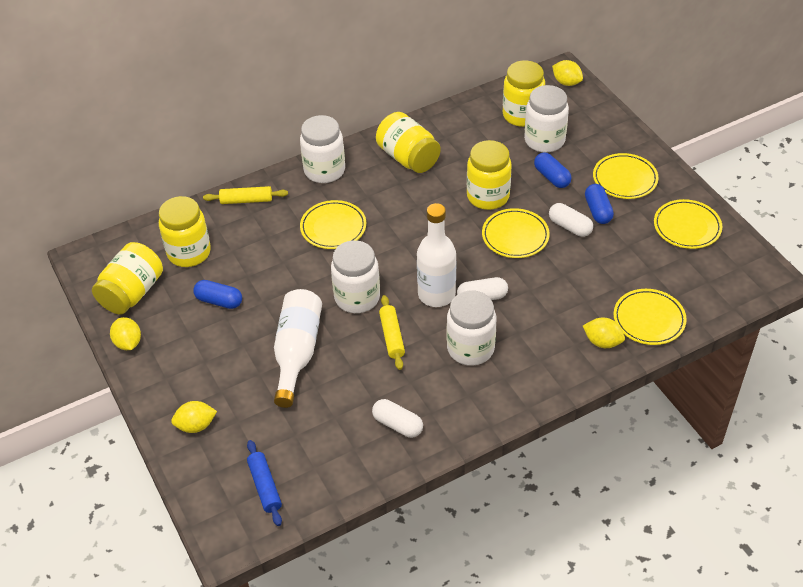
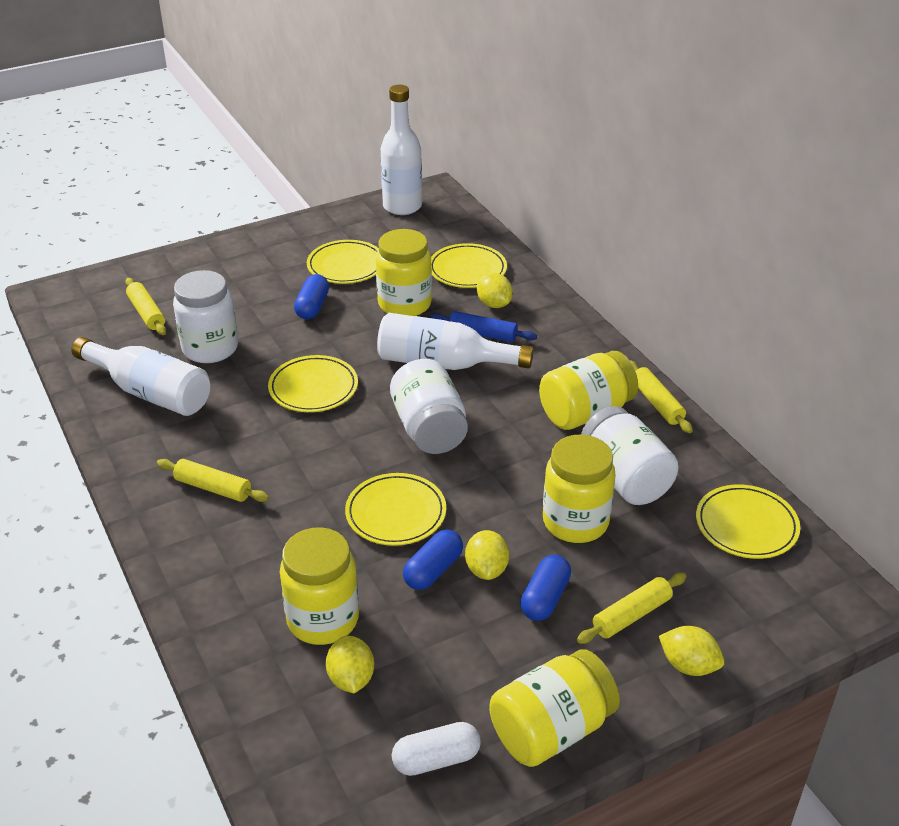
white bottle: [274,289,322,408] [417,203,456,307] = 2 -> [71,337,210,416] [377,313,534,370] [381,85,422,215] = 3
white capsule: [372,399,423,438] [457,277,508,300] [549,203,593,237] = 3 -> [392,722,481,776] = 1
white jar: [300,115,345,183] [331,240,380,313] [447,290,496,366] [524,85,569,153] = 4 -> [173,270,238,363] [390,359,468,454] [581,406,679,505] = 3
yellow rolling pin: [203,186,288,204] [379,295,405,370] = 2 -> [125,278,166,335] [157,459,269,502] [577,573,687,644] [630,360,693,433] = 4

